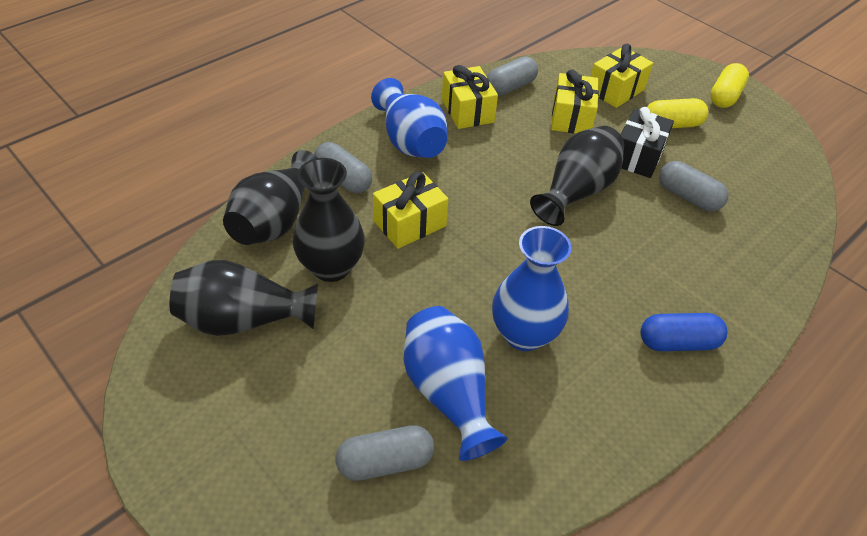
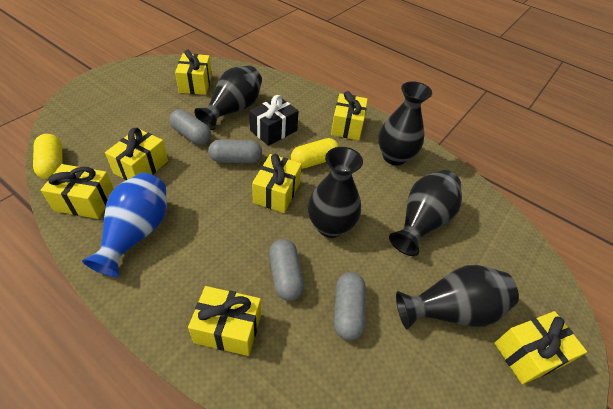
black vase: [169,260,318,336] [223,150,318,245] [292,158,365,282] [530,126,624,226] = 4 -> [194,65,262,130] [308,147,363,238] [378,81,432,166] [389,170,462,256] [396,265,519,330] = 5
blue capsule: [640,313,727,351] = 1 -> none = 0
blue vase: [371,78,447,158] [403,306,508,461] [492,226,572,351] = 3 -> [82,173,167,277] = 1
yellow gift: [373,172,448,249] [442,65,498,129] [551,70,599,133] [591,44,653,108] = 4 -> [41,164,114,219] [105,128,168,180] [175,50,212,95] [188,286,261,356] [252,154,302,213] [331,91,368,140] [495,311,587,384] = 7

